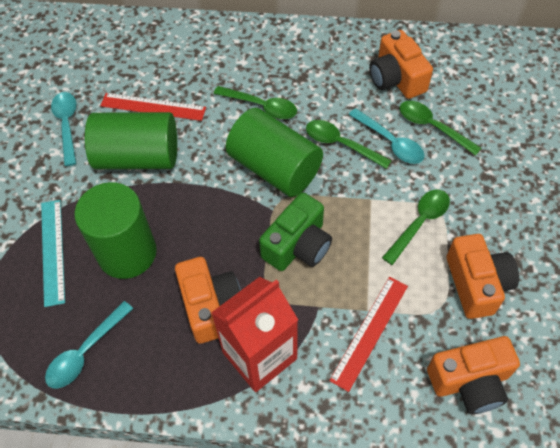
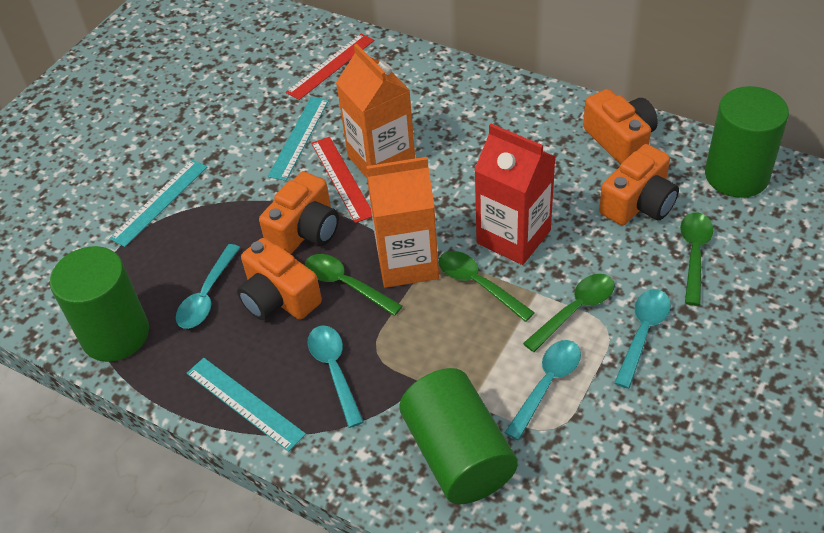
green camera: [259,192,332,271] = 1 -> none = 0
orange carton: none = 0 -> [336,44,415,178] [366,157,439,288] = 2
turquoise ruler: [41,200,65,307] = 1 -> [109,160,207,247] [187,358,306,452] [268,97,329,181] = 3
turquoise spoon: [45,301,133,388] [51,92,76,166] [349,108,424,164] = 3 -> [176,244,240,329] [307,325,364,428] [505,340,581,440] [614,289,671,389] = 4

